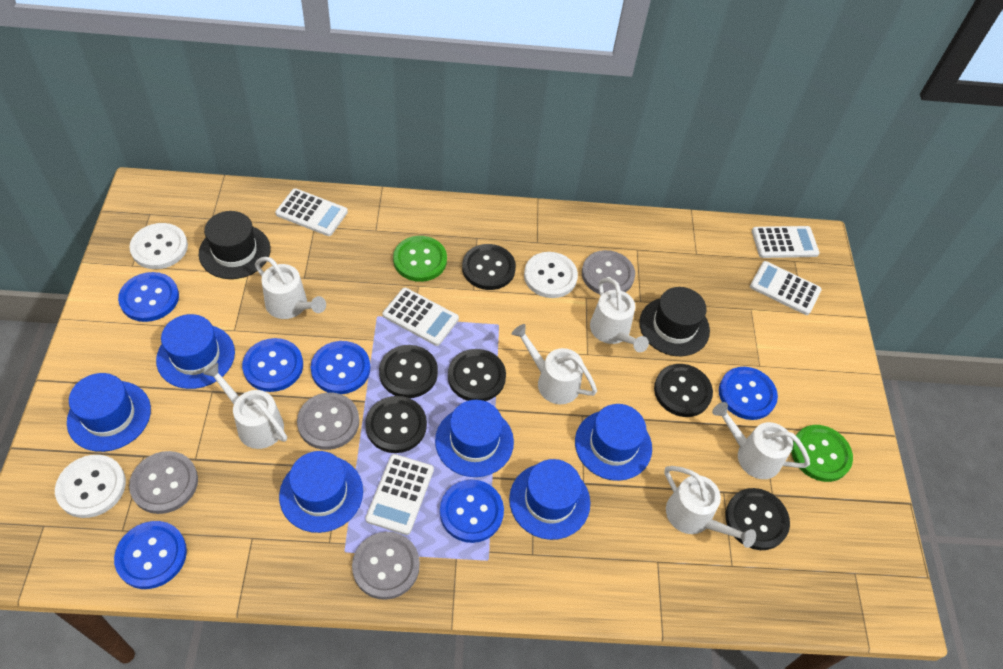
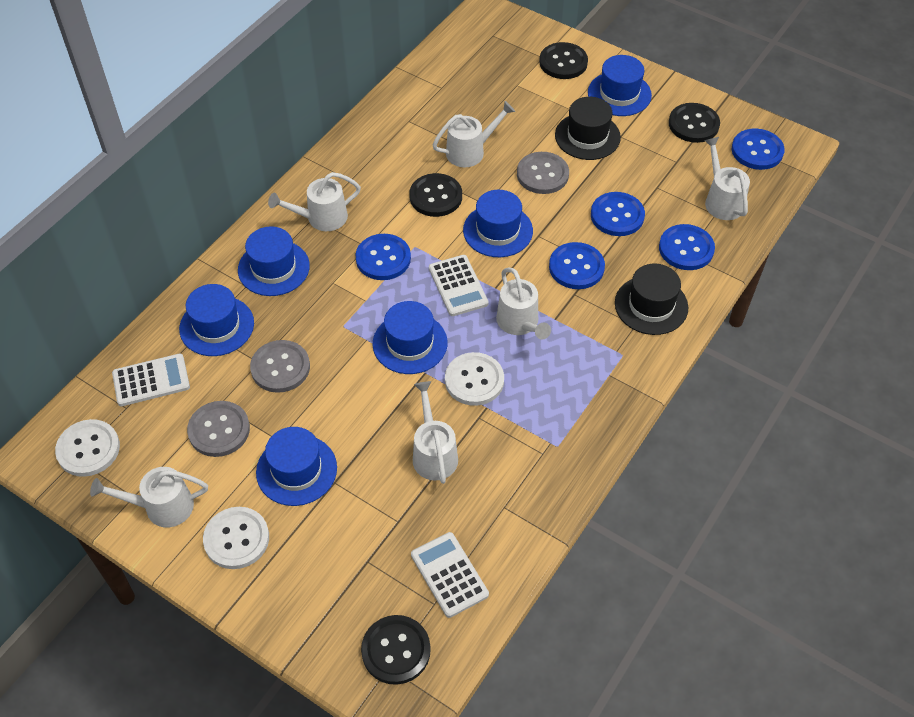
black button: [365,396,427,453] [379,345,438,398] [448,349,506,401] [462,244,516,290] [654,364,713,417] [726,488,790,550] = 6 -> [361,615,431,685] [409,173,462,217] [539,42,588,79] [669,103,720,143] = 4
blue button: [114,521,187,589] [118,272,179,322] [242,338,303,392] [311,341,370,394] [440,480,504,543] [719,367,778,420] = 6 -> [355,234,411,280] [549,242,605,289] [591,192,645,236] [659,224,715,270] [732,129,785,170] = 5
green button: [393,236,447,282] [791,425,853,482] = 2 -> none = 0
grey button: [129,451,198,514] [297,392,359,450] [352,532,420,600] [582,250,635,294] = 4 -> [187,401,250,457] [250,340,310,393] [517,152,569,194] = 3
white calculator: [275,188,348,236] [365,454,434,535] [383,288,459,346] [750,261,822,315] [752,226,820,258] = 5 -> [112,354,190,406] [411,532,489,618] [429,255,488,316] = 3

